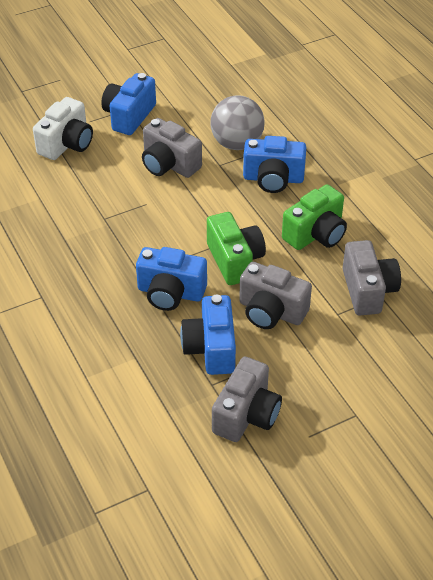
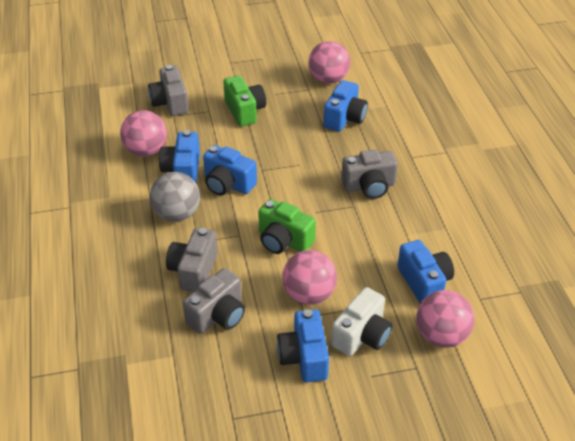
blue camera: [101,73,156,135] [136,247,207,311] [180,294,236,375] [243,136,306,193] = 4 -> [159,130,200,183] [203,145,257,196] [277,309,329,382] [324,80,368,132] [397,240,454,304] = 5
pink ball: none = 0 -> [120,110,167,157] [282,250,337,305] [308,41,350,84] [417,290,474,348] = 4

